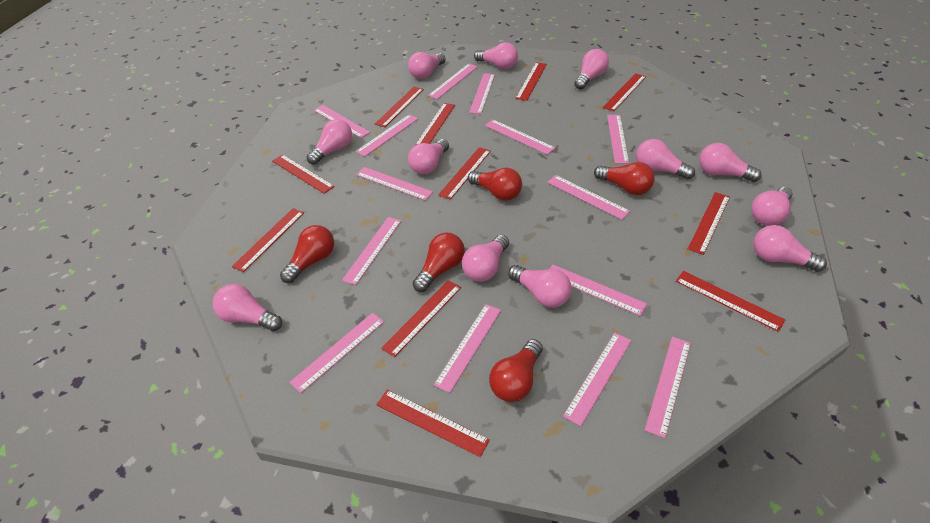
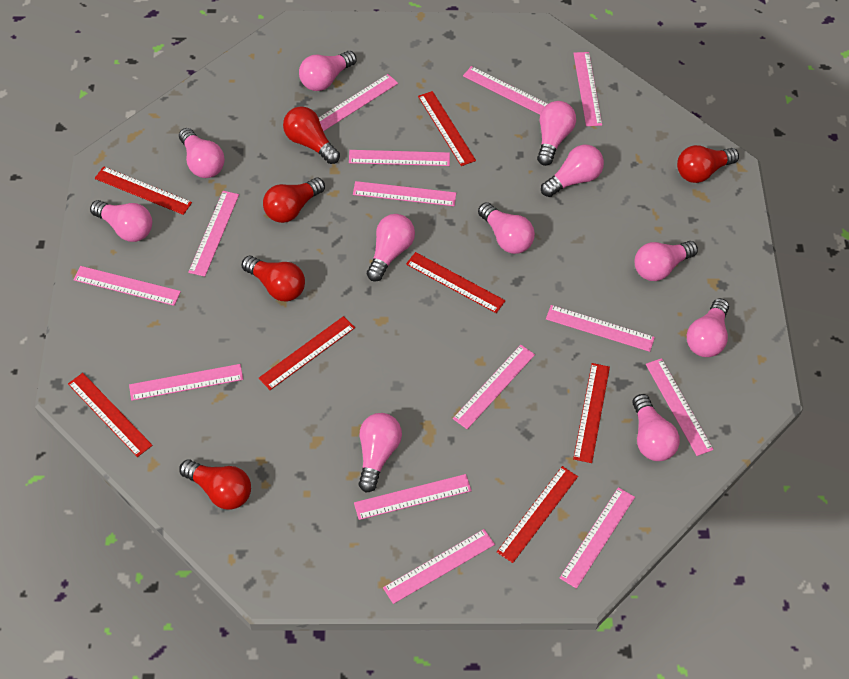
pink light bulb: [213,284,282,331] [307,119,352,165] [408,52,446,79] [408,139,449,174] [462,235,509,282] [474,42,518,69] [508,265,572,308] [574,49,609,89] [636,139,695,180] [699,143,762,182] [751,187,793,226] [753,225,827,272] = 12 -> [90,200,152,242] [179,128,225,178] [299,51,357,91] [358,413,402,493] [367,214,415,281] [478,202,535,254] [537,101,576,166] [541,145,604,197] [632,394,680,461] [635,241,698,281] [687,298,729,357] = 11
red ruler: [232,208,304,272] [272,154,335,194] [375,87,424,127] [376,390,490,457] [381,280,461,357] [415,103,455,145] [438,147,491,200] [516,62,547,101] [603,73,646,111] [676,271,785,332] [688,192,730,255] = 11 -> [68,373,153,457] [95,166,192,215] [258,316,355,390] [406,252,505,313] [418,91,476,166] [497,466,578,563] [573,363,610,463] = 7

